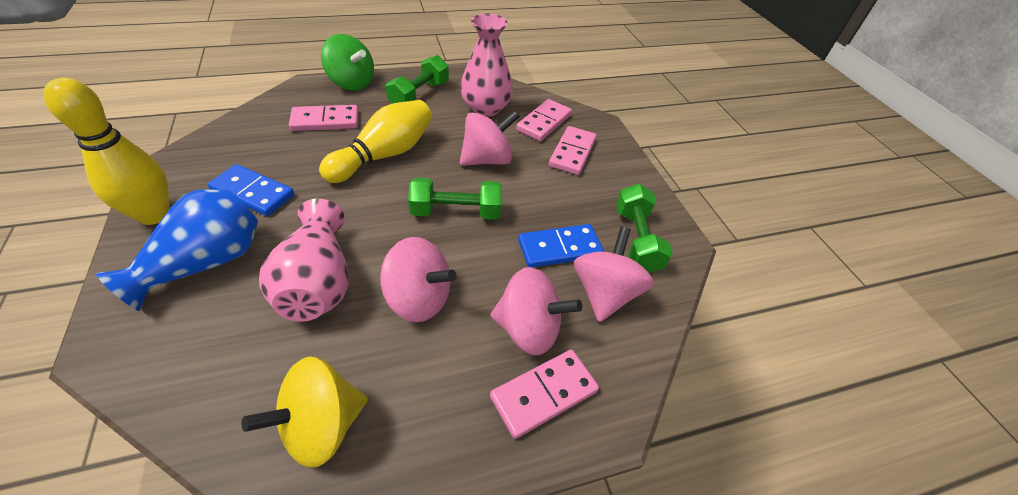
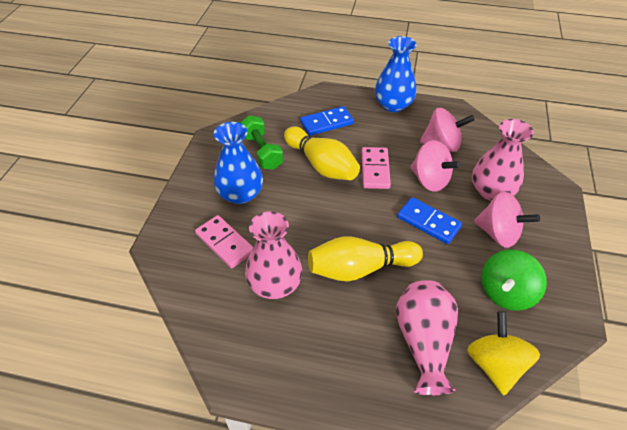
blue vase: [96,189,258,311] = 1 -> [213,122,263,204] [375,36,417,112] = 2
green dumbbell: [386,55,449,104] [408,177,502,219] [616,184,673,273] = 3 -> [240,115,283,170] = 1
pink domino: [289,105,358,131] [490,350,599,439] [516,99,572,141] [549,126,597,175] = 4 -> [195,215,253,268] [362,147,391,189] = 2
pink spinning top: [380,237,456,322] [460,110,520,166] [491,267,582,355] [574,227,654,322] = 4 -> [410,140,461,192] [420,108,475,152] [474,192,540,248] = 3
pink vase: [259,198,349,322] [460,13,513,117] = 2 -> [245,211,302,299] [396,280,458,395] [472,119,534,201] = 3

